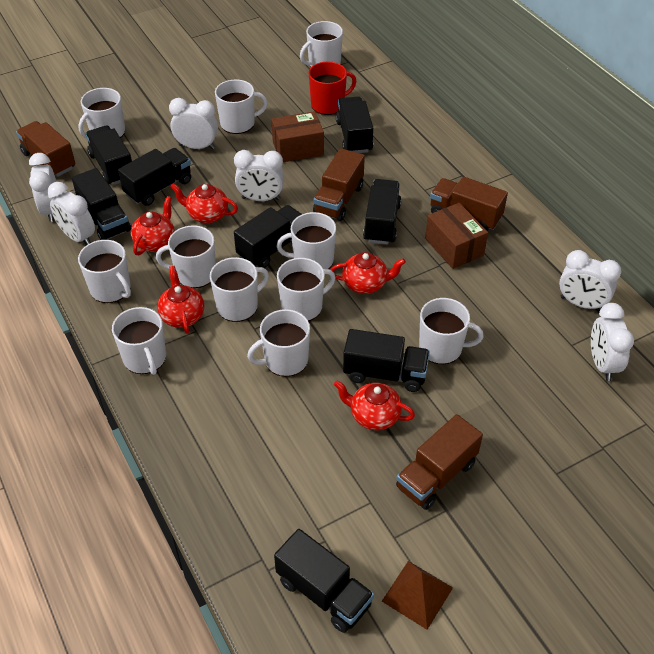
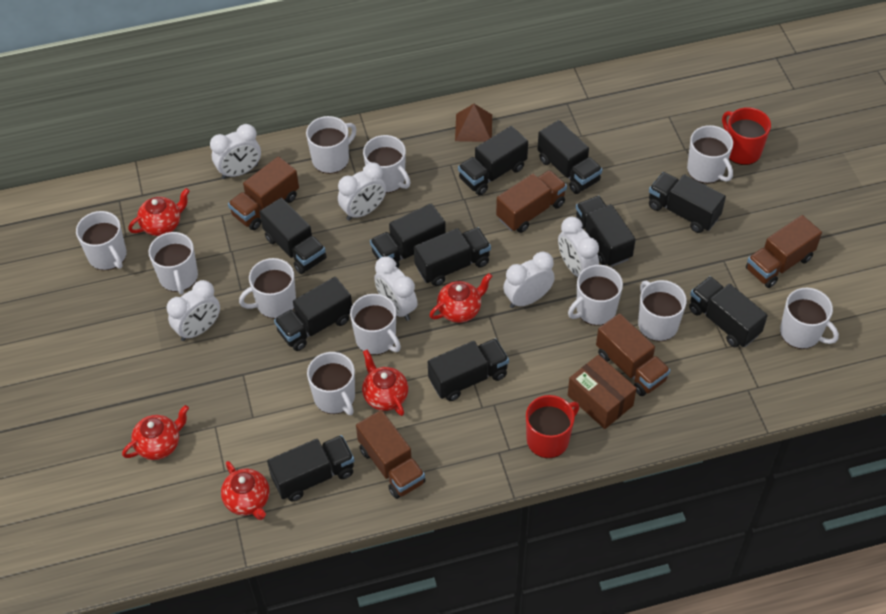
black truck: [72,168,131,240] [85,125,132,185] [118,148,191,206] [234,205,302,268] [274,529,374,633] [336,96,373,153] [343,329,430,392] [363,179,401,245] = 8 -> [260,198,327,274] [267,435,354,501] [274,277,352,351] [370,204,446,268] [414,227,491,286] [428,338,509,401] [458,126,528,195] [537,120,602,194] [576,196,636,267] [649,172,726,233] [689,276,768,347] = 11
brown box: [271,111,324,162] [425,203,488,269] = 2 -> [568,355,637,429] = 1
brown truck: [16,121,75,177] [313,148,365,221] [396,414,483,510] [430,177,508,231] = 4 -> [228,156,299,230] [356,410,426,499] [496,170,567,233] [596,313,670,396] [746,215,822,288] = 5
red mug: [308,62,356,115] = 1 -> [526,395,579,458] [722,107,771,165] = 2

